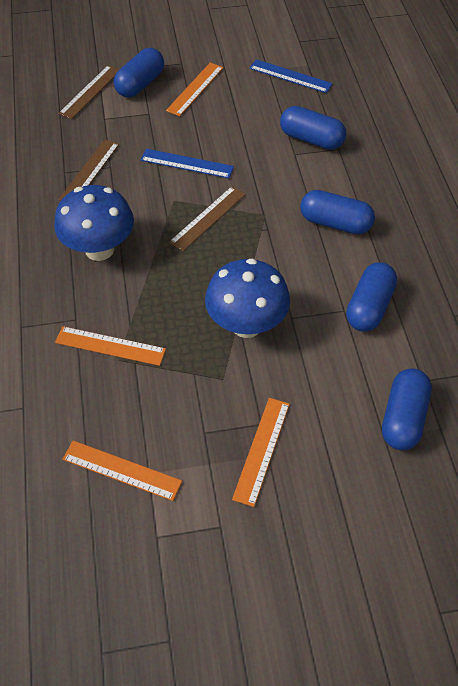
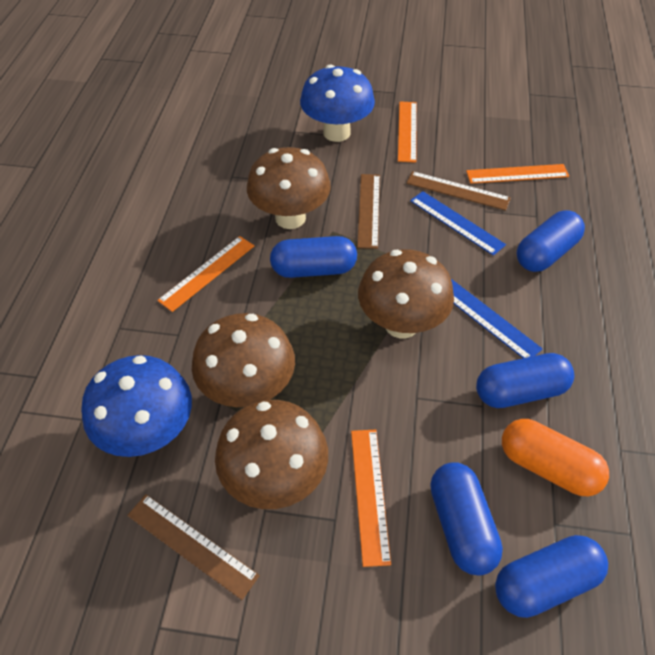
brown mushroom: none = 0 -> [192,313,295,407] [215,400,328,509] [247,147,331,229] [358,249,454,338] = 4
orange capsule: none = 0 -> [502,419,609,496] = 1

